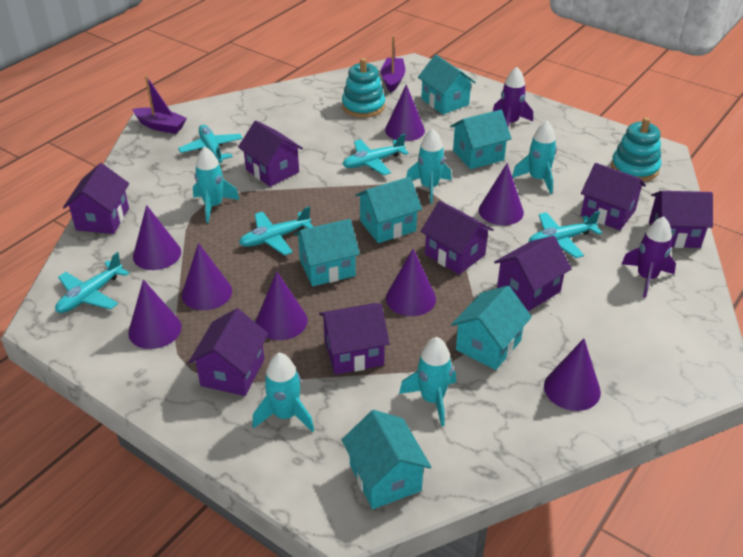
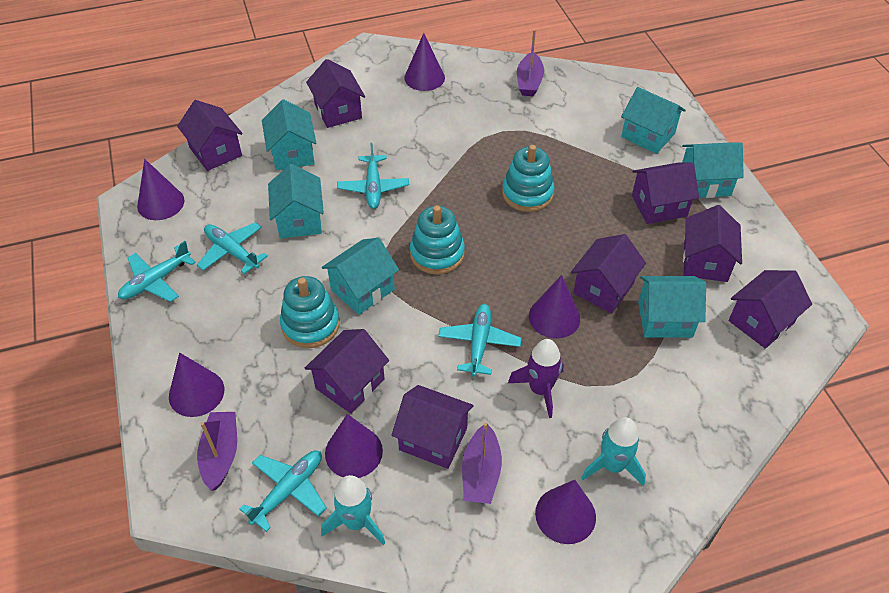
purple boat: [132,75,187,134] [381,35,405,92] = 2 -> [197,412,237,491] [462,423,502,504] [517,29,544,96] = 3
purple cone: [128,279,182,349] [133,205,181,270] [182,243,232,310] [256,271,308,340] [385,84,425,141] [386,249,436,316] [479,163,524,225] [544,339,601,411] = 8 -> [137,159,184,220] [169,353,224,417] [325,414,383,478] [404,33,445,91] [529,275,580,339] [535,480,596,544] = 6
purple rocket: [493,67,533,127] [622,217,676,298] = 2 -> [508,339,564,418] = 1
turquoise rocket: [193,146,240,223] [252,353,314,432] [399,337,456,426] [406,129,452,204] [512,121,557,194] = 5 -> [321,475,385,545] [581,417,646,486] = 2
turquoise stacking toy: [342,58,385,118] [611,117,661,182] = 2 -> [280,276,340,348] [410,205,465,274] [502,145,555,212] = 3

